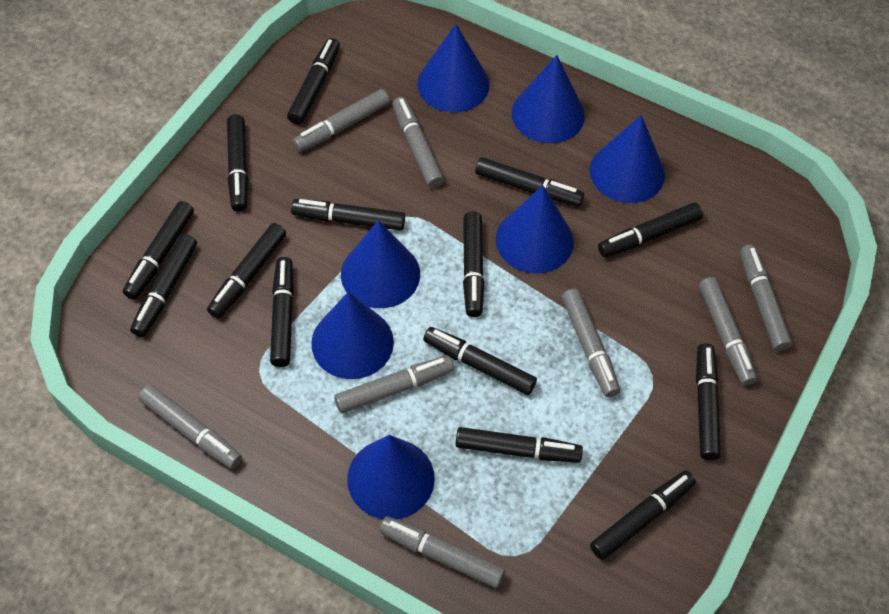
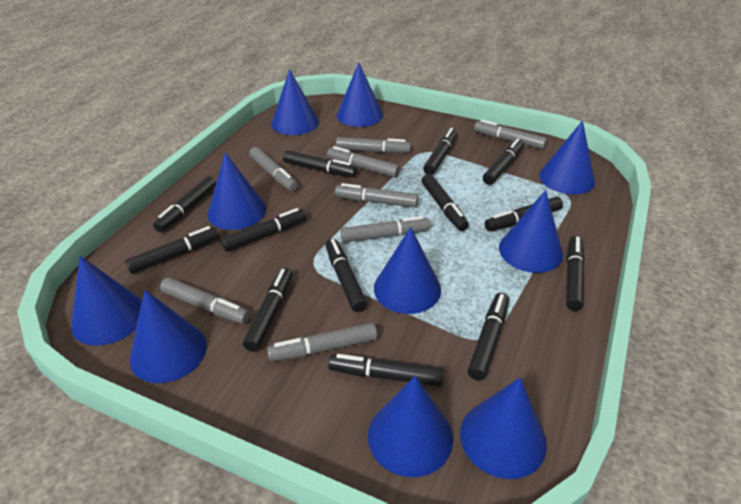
black marker: [123,201,194,300] [130,234,197,337] [207,223,286,318] [227,114,248,212] [270,257,294,367] [287,38,340,125] [291,199,405,231] [423,327,537,395] [455,427,583,463] [463,212,484,317] [475,157,584,207] [590,470,696,560] [598,202,703,257] [696,343,721,460] = 14 -> [125,226,220,274] [153,176,216,232] [220,208,307,252] [243,268,293,352] [283,150,357,177] [325,238,367,312] [328,354,444,387] [422,174,469,231] [423,128,457,175] [468,293,509,381] [483,138,524,185] [485,197,563,231] [566,236,585,311] = 13
blue cone: [311,292,394,379] [341,220,420,308] [347,435,435,520] [417,24,490,113] [496,186,574,274] [512,55,585,143] [590,115,665,203] = 7 -> [71,256,142,346] [130,290,207,383] [208,152,266,230] [271,69,319,135] [337,63,383,127] [368,376,453,477] [374,227,441,314] [460,377,547,479] [499,190,563,273] [539,121,595,195] = 10

